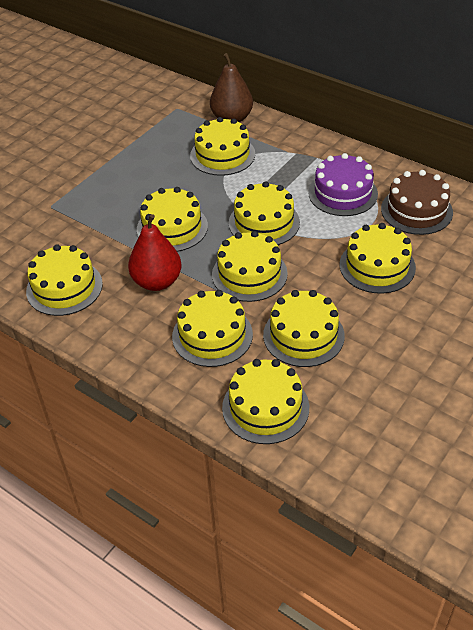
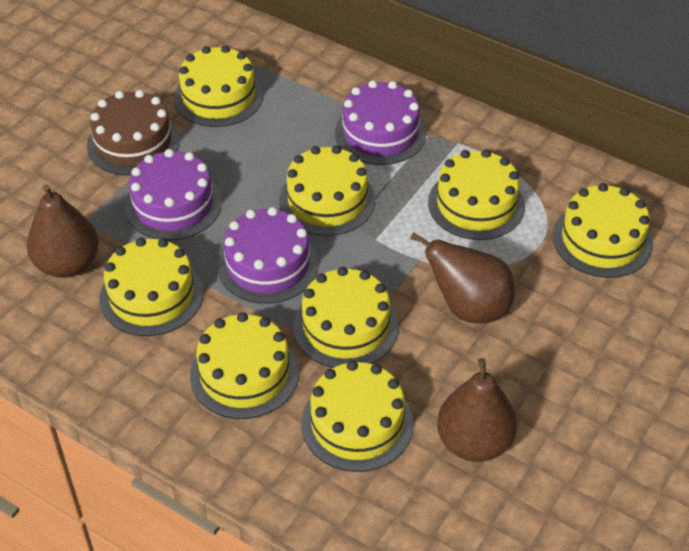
brown pear: [210,53,253,122] = 1 -> [27,184,99,278] [410,233,515,324] [437,358,517,462] = 3
purple cake: [308,153,378,216] = 1 -> [125,149,222,241] [217,207,318,304] [335,80,426,165] = 3
red pear: [128,214,182,291] = 1 -> none = 0
yellow cake: [26,244,103,316] [137,187,208,252] [172,290,253,367] [190,117,255,176] [212,231,288,302] [222,359,309,444] [229,181,300,245] [263,290,345,367] [340,223,416,294] = 9 -> [100,237,203,336] [174,45,263,127] [190,312,299,419] [279,146,376,236] [293,267,399,368] [301,360,413,472] [428,149,525,240] [553,183,653,278] = 8

